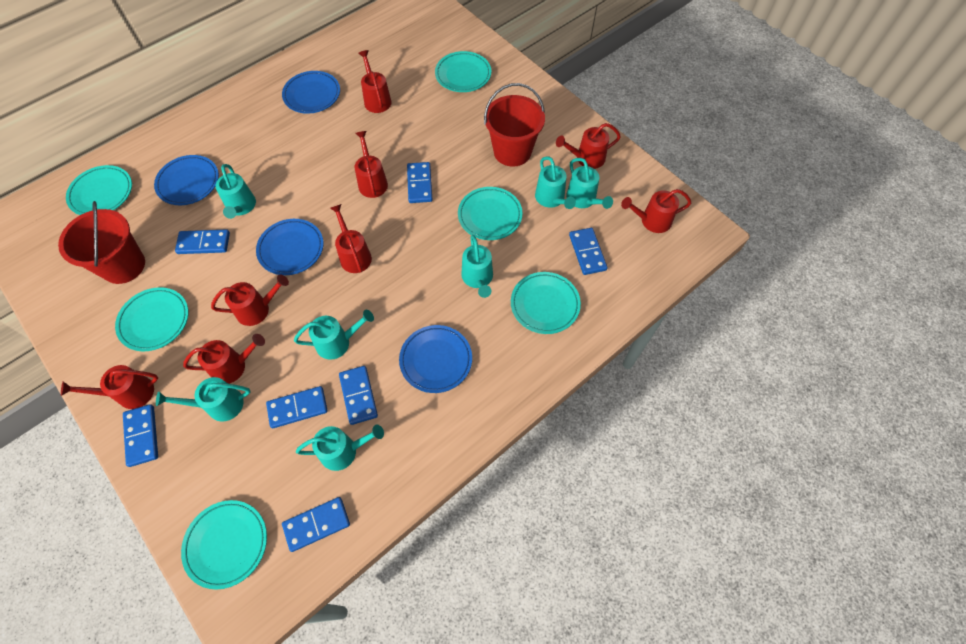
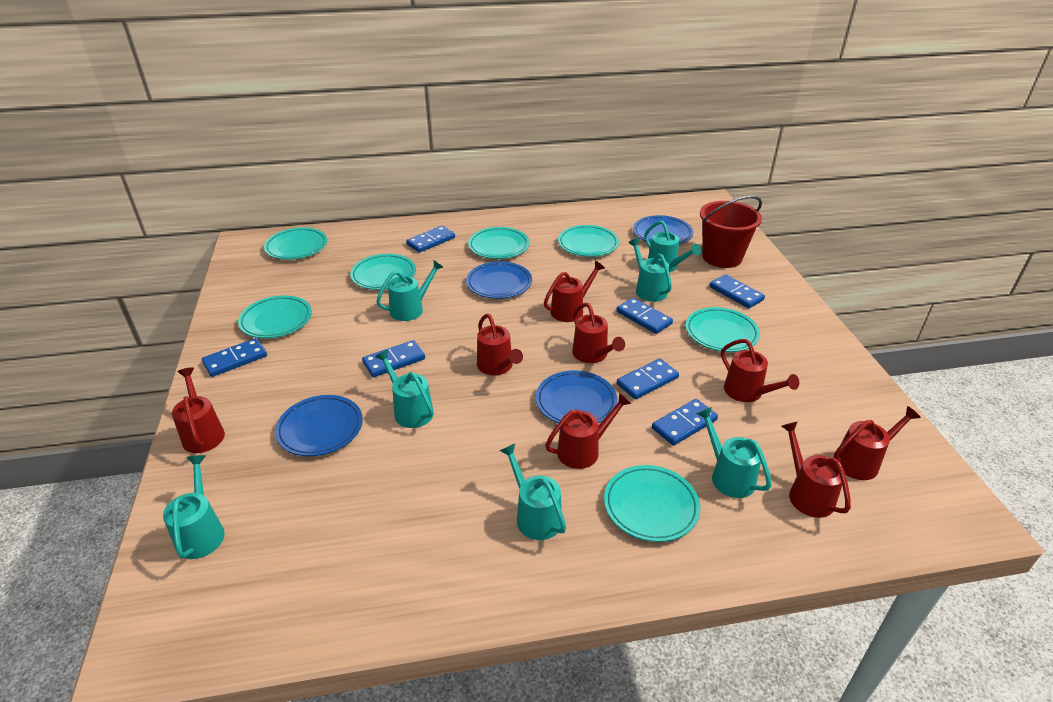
red bucket: [58,201,145,284] [484,83,545,167] = 2 -> [700,196,762,268] = 1
turquoise plate: [66,165,132,215] [115,287,189,351] [181,500,267,590] [435,51,491,92] [458,187,522,240] [511,272,581,334] = 6 -> [238,295,312,338] [264,227,327,260] [350,254,416,290] [468,227,529,259] [558,225,619,257] [604,465,701,542] [686,307,760,352] = 7

